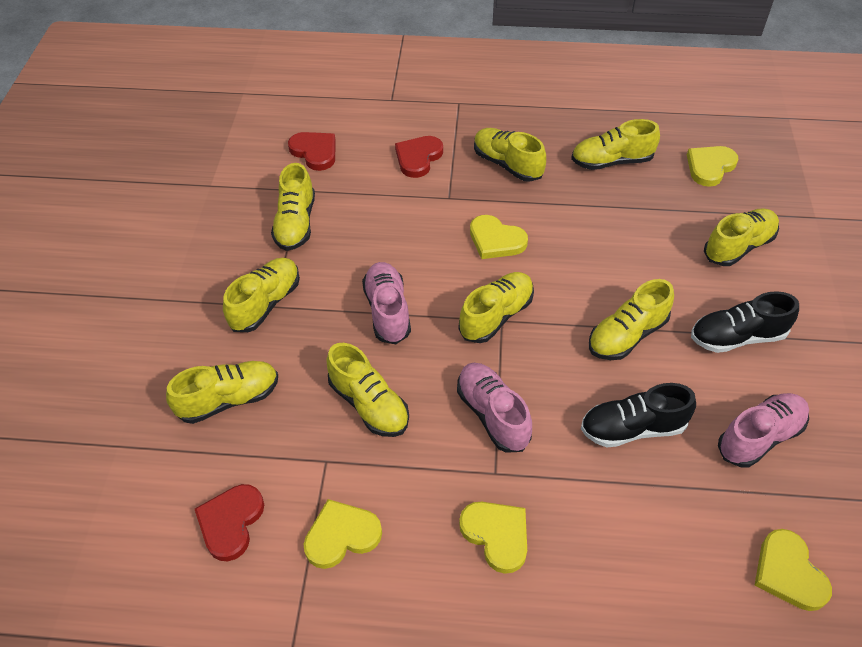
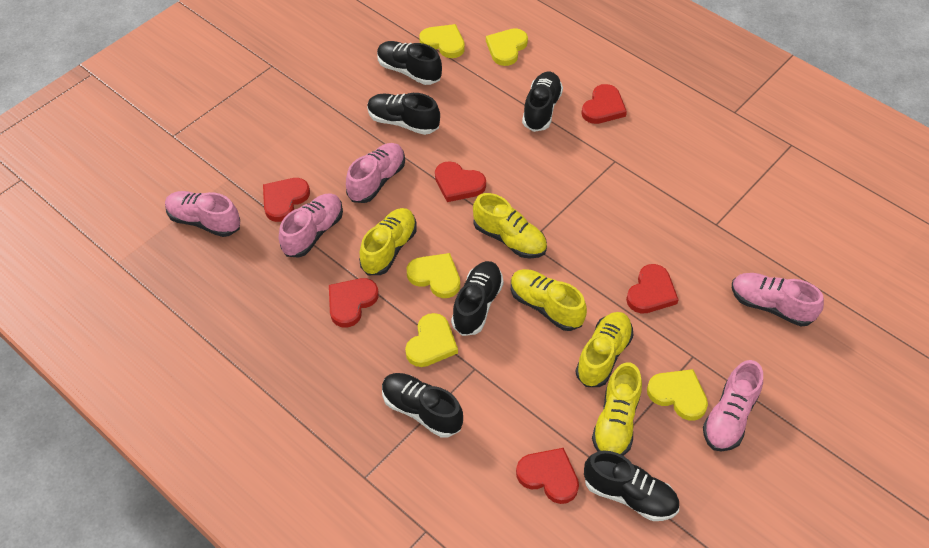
black shoe: [581,383,696,447] [691,291,799,353] = 2 -> [367,93,440,135] [377,41,442,85] [382,373,463,437] [451,261,504,336] [522,72,563,132] [584,450,679,521] = 6
pink shoe: [362,262,411,344] [457,363,532,453] [718,393,809,467] = 3 -> [165,191,240,237] [279,193,343,257] [346,143,405,203] [703,360,763,452] [732,273,824,326] = 5
red heart: [195,484,264,561] [288,132,336,171] [395,136,443,178] = 3 -> [263,178,310,222] [329,278,379,328] [435,161,486,202] [516,448,579,504] [581,84,627,124] [626,264,679,314] = 6
yellow shoe: [166,361,278,424] [223,258,300,332] [271,163,315,251] [326,343,409,437] [459,272,534,343] [474,128,546,182] [571,119,660,170] [589,279,674,360] [704,208,779,266] = 9 -> [359,208,417,275] [473,193,547,258] [511,269,587,331] [575,312,633,387] [592,363,642,456] = 5

